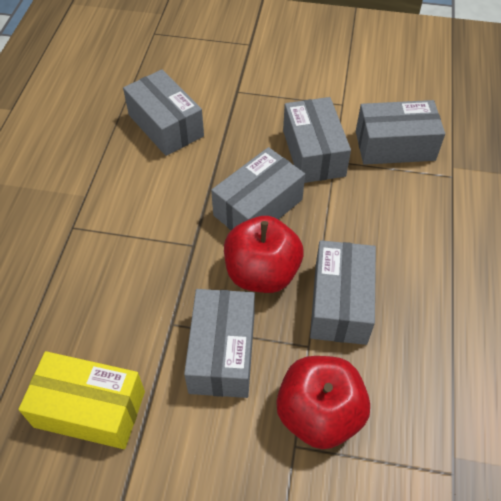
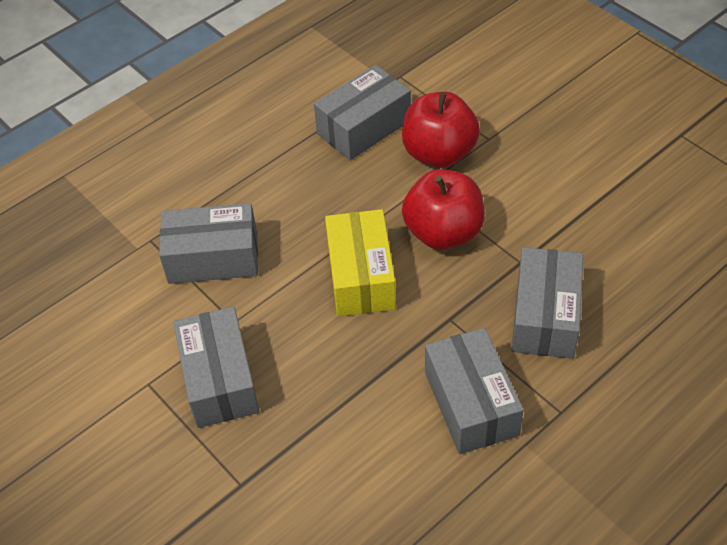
grey box: [123,69,204,156] [184,289,255,398] [211,147,305,230] [283,97,351,183] [310,240,376,345] [356,100,445,165] = 6 -> [159,203,258,284] [173,307,260,428] [314,65,411,160] [425,328,524,454] [512,247,583,359] = 5

